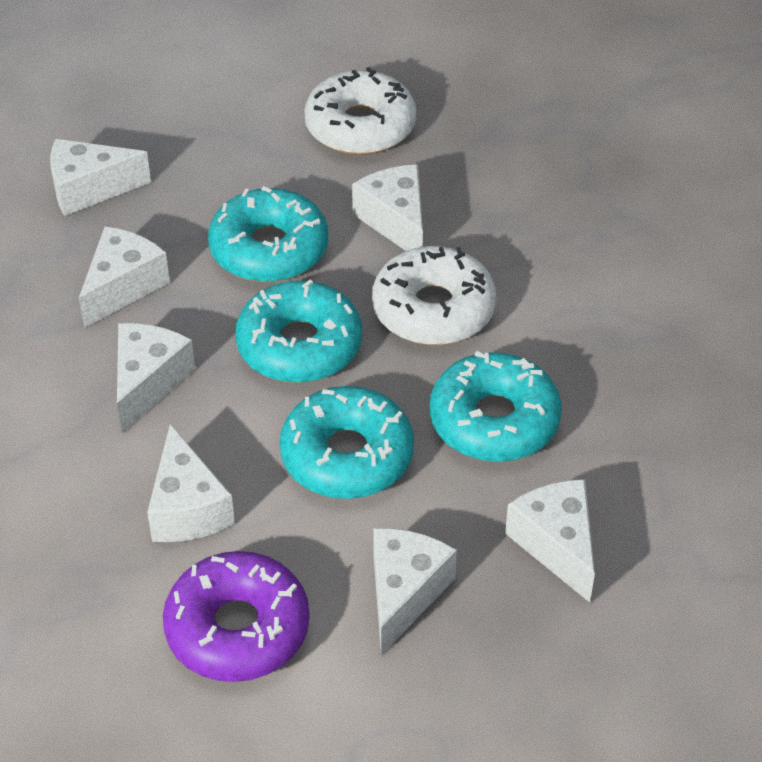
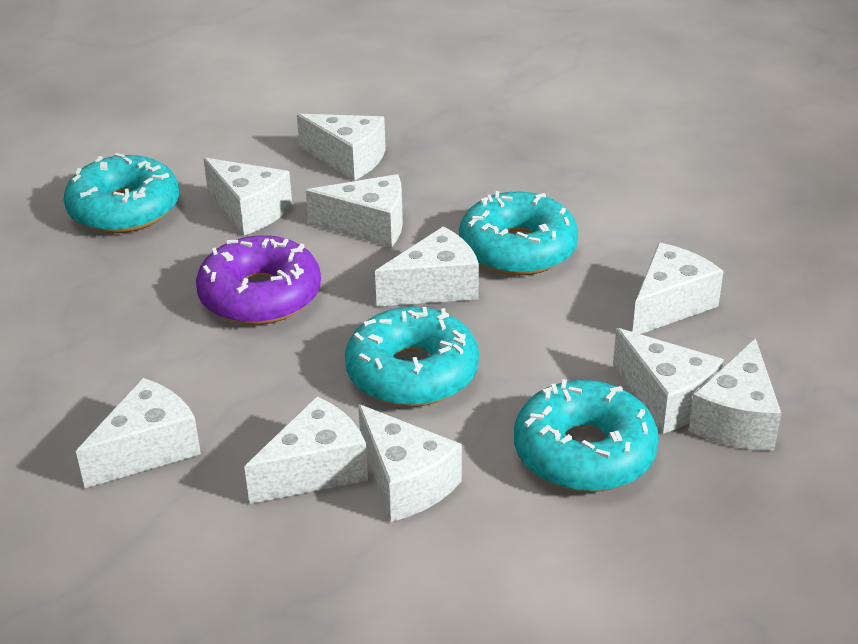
white cheese: [50,139,151,216] [79,227,170,328] [117,323,195,433] [147,424,235,542] [352,165,423,251] [373,528,457,655] [505,479,595,603] = 7 -> [76,378,201,488] [203,158,292,235] [244,396,368,504] [297,114,386,181] [306,174,403,247] [358,404,462,522] [375,226,479,306] [613,328,724,433] [633,243,724,334] [688,338,781,450] = 10
white donut: [304,67,416,155] [372,246,496,345] = 2 -> none = 0

